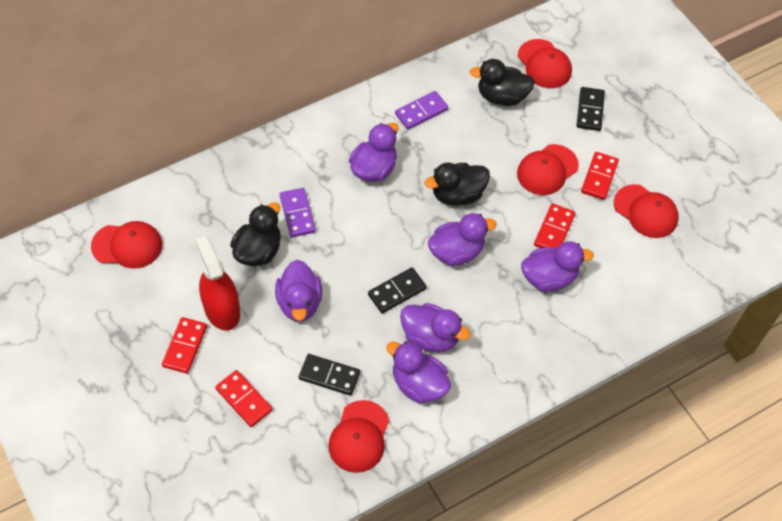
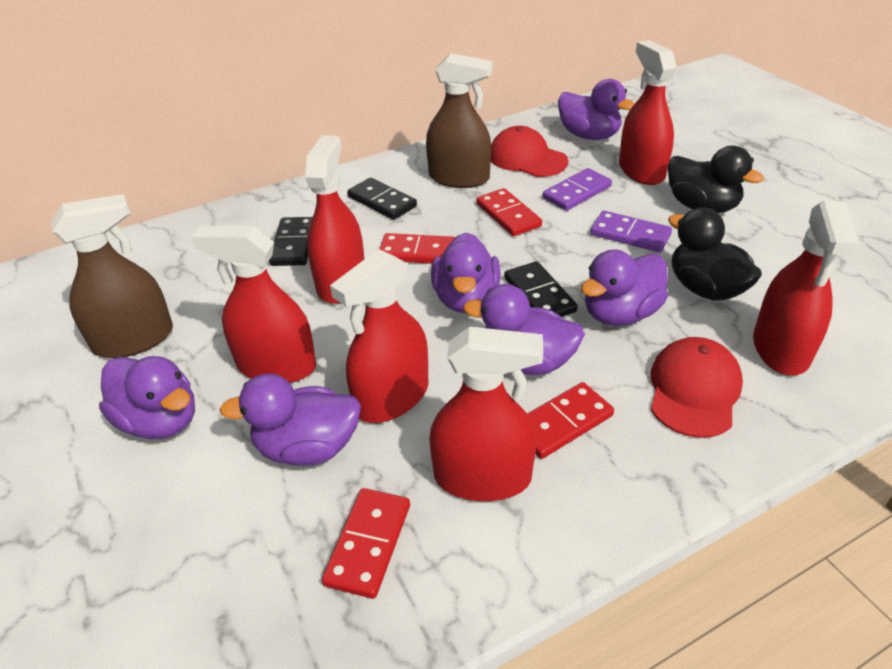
black duck: [230,202,281,266] [424,162,490,205] [470,59,535,106] = 3 -> [668,146,764,213] [668,207,762,301] = 2
brown spray bottle: none = 0 -> [51,194,173,358] [426,53,493,188] = 2
red cap: [91,221,162,269] [328,400,389,473] [517,144,579,195] [518,39,572,88] [614,184,679,238] = 5 -> [491,126,568,177] [651,337,743,438] = 2
red spray bottle: [195,236,240,331] = 1 -> [191,226,316,383] [305,135,364,304] [330,249,429,423] [429,327,543,501] [619,40,677,185] [753,201,859,375] = 6

